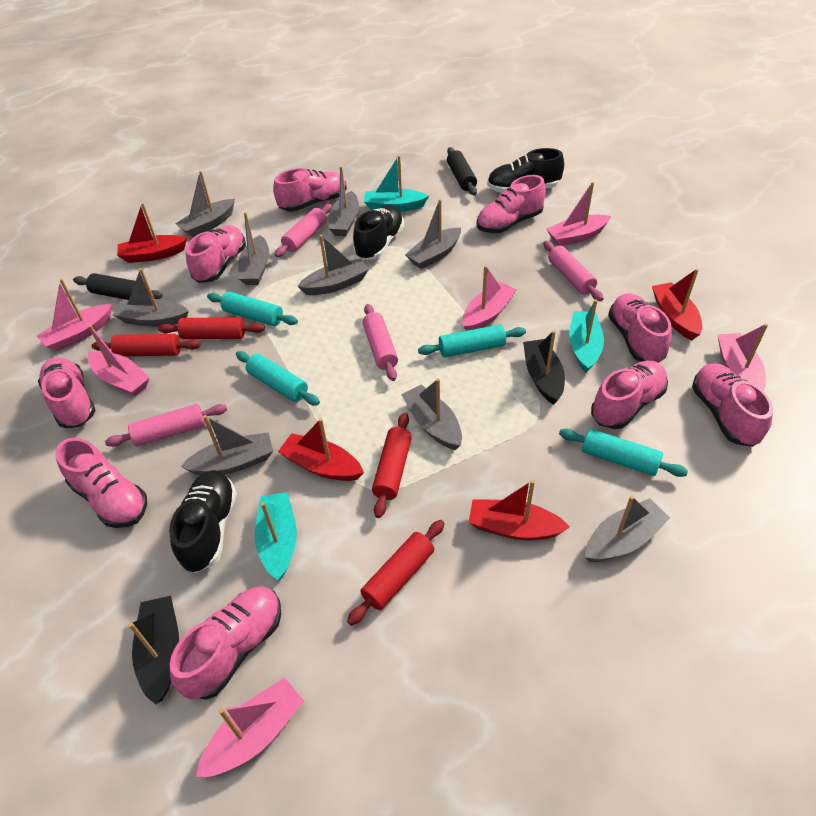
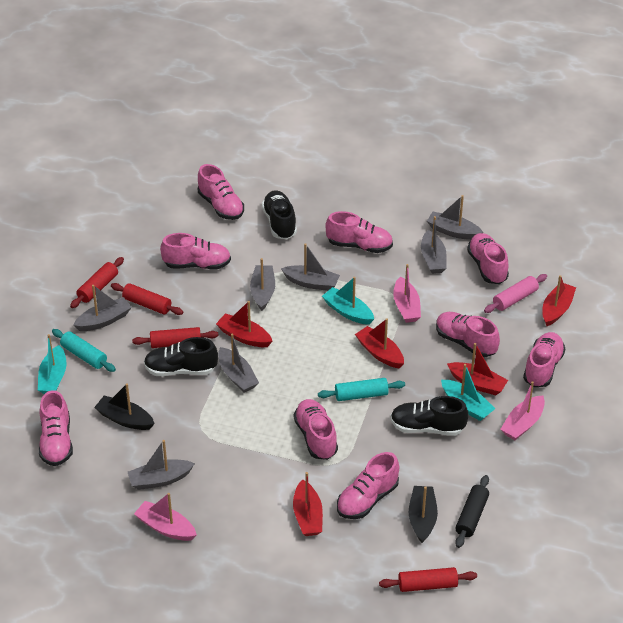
black rolling pin: [73,273,163,300] [447,147,477,195] = 2 -> [455,475,489,548] = 1
grey boat: [113,268,189,327] [176,171,235,237] [180,415,273,475] [238,212,269,285] [297,235,369,295] [328,166,359,236] [401,378,462,450] [405,199,461,269] [585,496,670,562] = 9 -> [73,285,132,331] [128,440,195,490] [218,334,259,393] [250,258,275,311] [281,243,340,291] [421,216,447,274] [427,195,483,240] = 7
pink boat: [37,279,112,351] [88,325,150,396] [196,677,304,777] [462,265,517,331] [547,182,611,246] [718,323,768,391] = 6 -> [134,493,197,541] [393,264,421,323] [500,381,545,440] = 3
pink rolling pin: [105,404,227,447] [275,204,332,257] [362,304,398,381] [543,241,604,301] = 4 -> [484,274,547,313] = 1
red boat: [117,203,187,263] [278,418,364,481] [468,480,570,540] [652,269,702,340] = 4 -> [216,301,272,347] [293,472,323,536] [355,318,404,368] [447,343,508,396] [542,275,576,326] = 5
turquoise rolling pin: [207,292,298,326] [236,351,320,405] [418,324,526,358] [559,429,688,477] = 4 -> [52,329,116,372] [318,378,405,401] = 2

